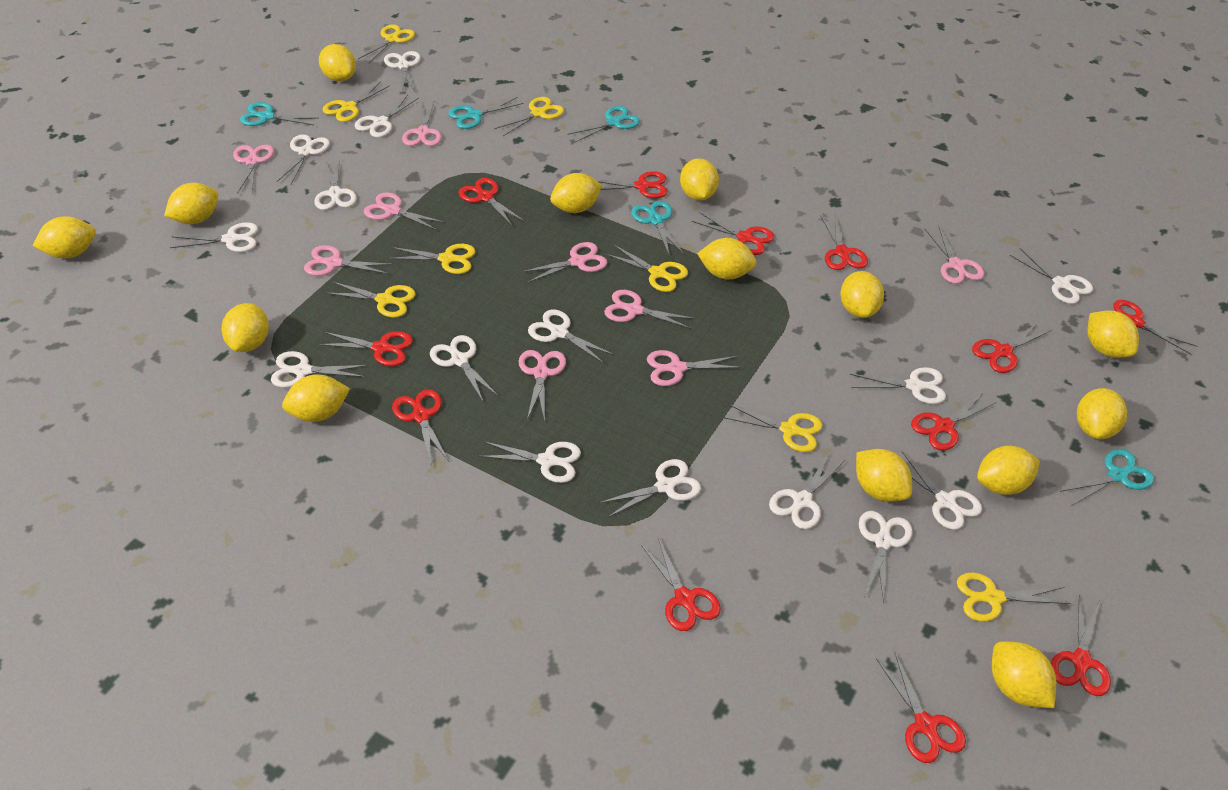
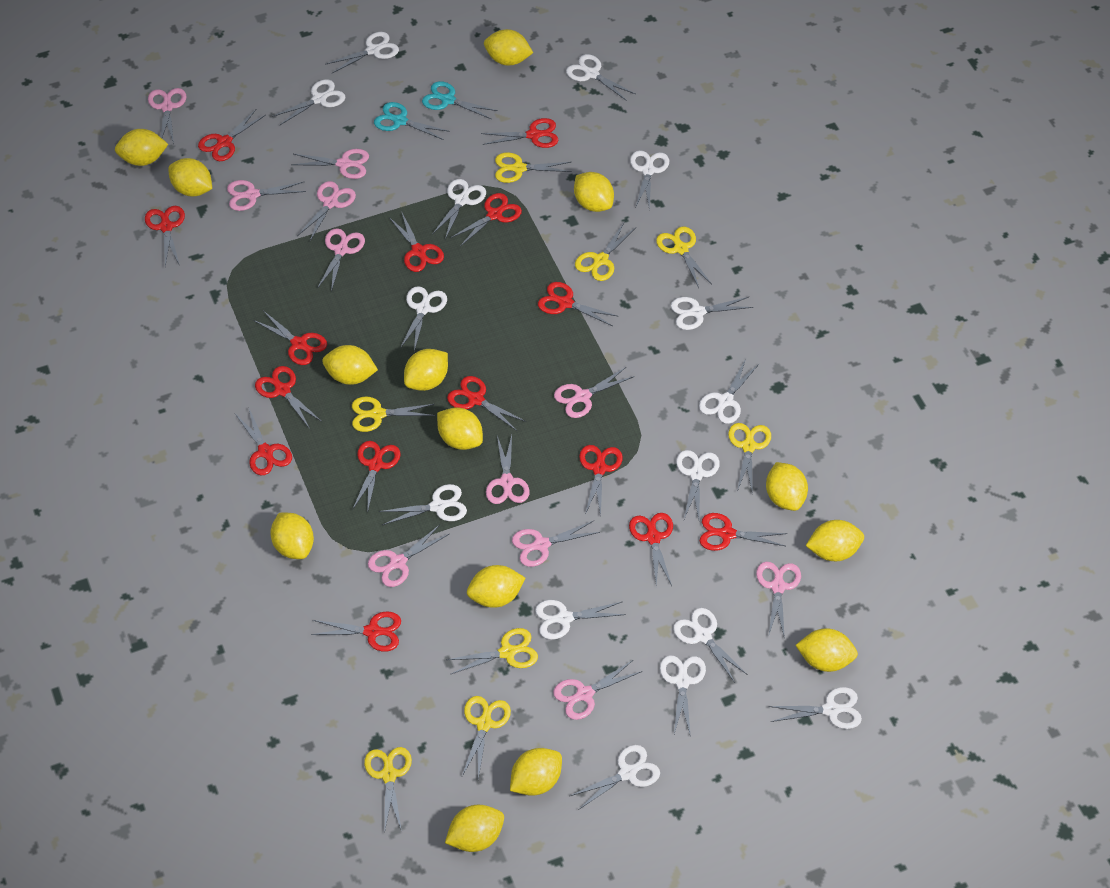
pink scissors: [233,145,274,194] [304,245,394,276] [364,192,445,230] [402,102,442,146] [518,350,566,421] [521,242,607,283] [604,290,696,329] [647,350,742,386] [925,227,985,284] = 9 -> [148,88,186,144] [227,180,306,211] [291,149,369,179] [297,181,356,241] [317,228,365,292] [368,525,449,587] [486,435,529,504] [512,521,600,567] [553,660,642,720] [554,367,635,418] [756,562,801,639] = 11
red scissors: [318,331,413,366] [392,389,449,464] [459,178,525,227] [596,171,668,198] [641,538,721,631] [692,212,774,255] [821,214,868,270] [876,653,966,763] [911,392,997,451] [972,322,1052,373] [1051,594,1111,696] [1113,300,1197,355] = 12 -> [145,206,185,267] [198,109,266,161] [235,409,292,475] [253,311,327,365] [255,366,322,429] [311,611,401,651] [352,441,401,514] [389,211,444,272] [447,376,526,431] [450,193,522,246] [481,118,559,148] [538,282,619,326] [579,445,623,517] [629,513,673,587] [700,513,787,551] = 15
turquoise scissors: [240,102,317,126] [448,97,523,129] [567,106,640,142] [631,201,684,256] [1059,449,1154,505] = 5 -> [374,102,450,140] [422,81,498,119] = 2

